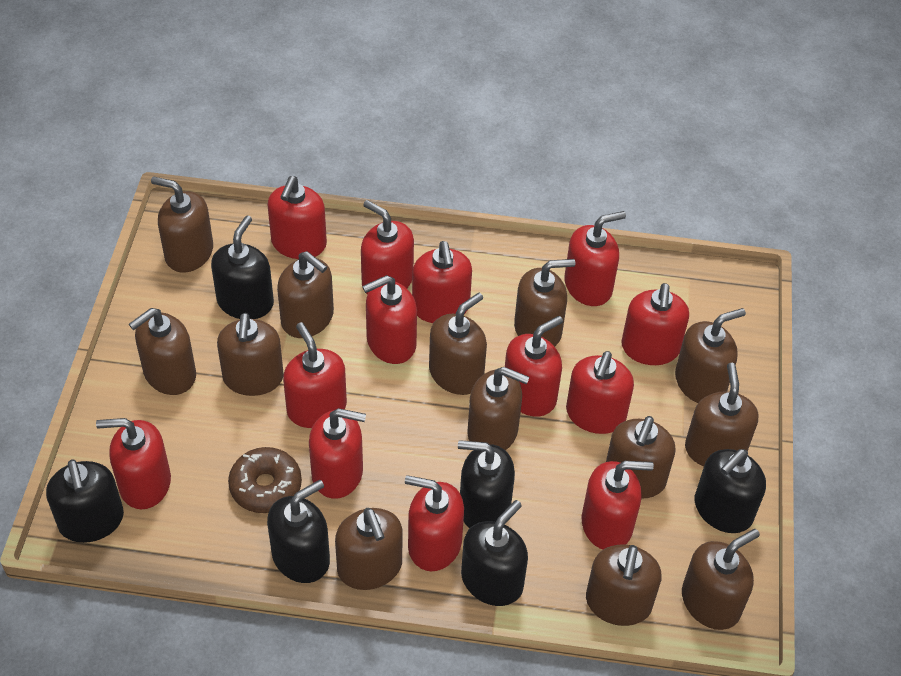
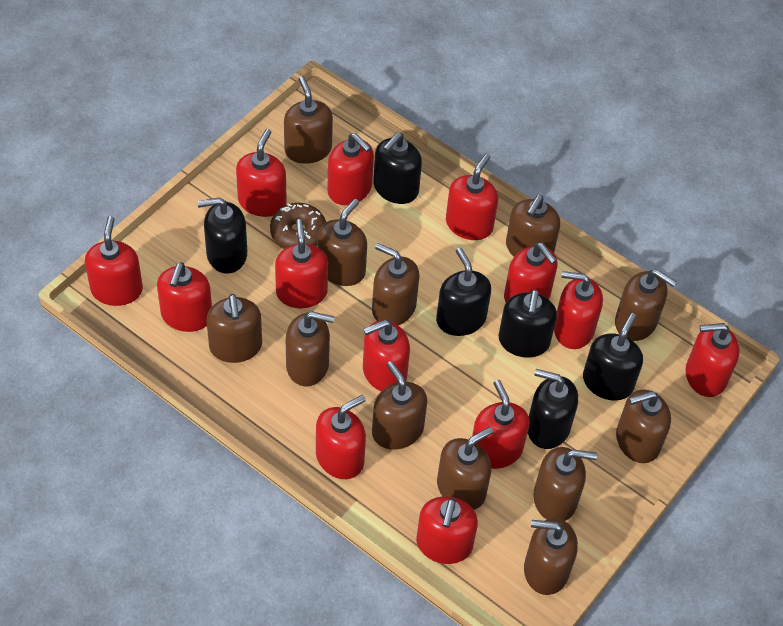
brown soap dispenser: [129,308,196,395] [151,176,213,272] [217,313,284,396] [277,251,334,338] [335,508,402,590] [429,293,487,395] [467,367,529,450] [514,259,575,347] [586,545,661,626] [606,416,676,499] [675,308,746,403] [682,529,760,630] [685,363,758,466] = 13 -> [207,294,262,363] [284,76,333,164] [286,312,335,386] [317,199,367,286] [372,243,419,325] [372,361,427,450] [437,427,493,510] [506,195,560,256] [524,518,578,595] [533,447,597,521] [615,269,677,341] [616,390,671,463] = 12

